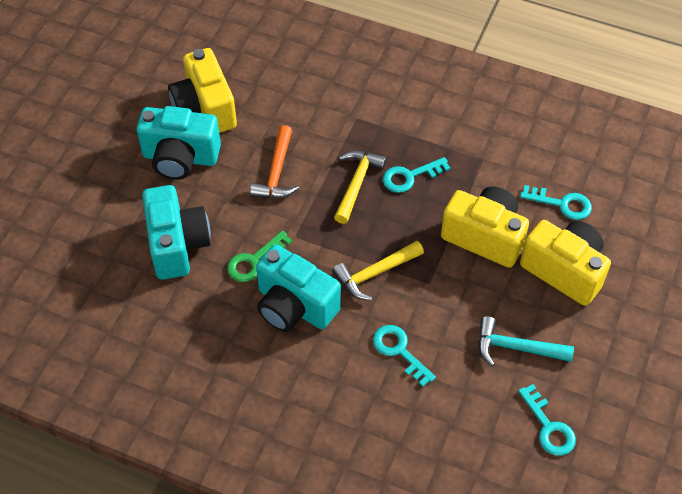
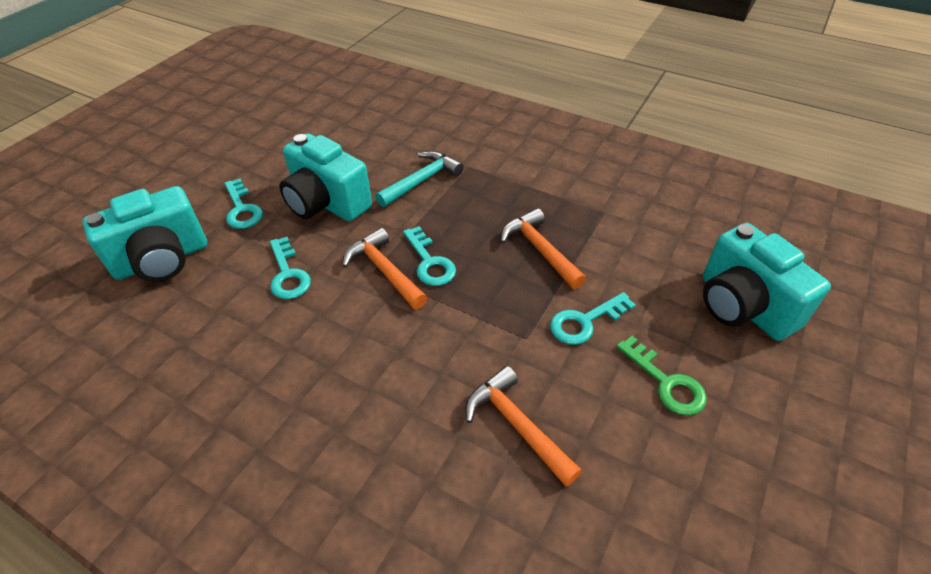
orange hammer: [250,125,299,198] = 1 -> [342,228,427,309] [465,366,582,487] [501,208,586,289] = 3
yellow camera: [168,48,237,133] [441,186,529,268] [520,220,611,306] = 3 -> none = 0
yellow hammer: [332,241,424,301] [334,150,387,224] = 2 -> none = 0

